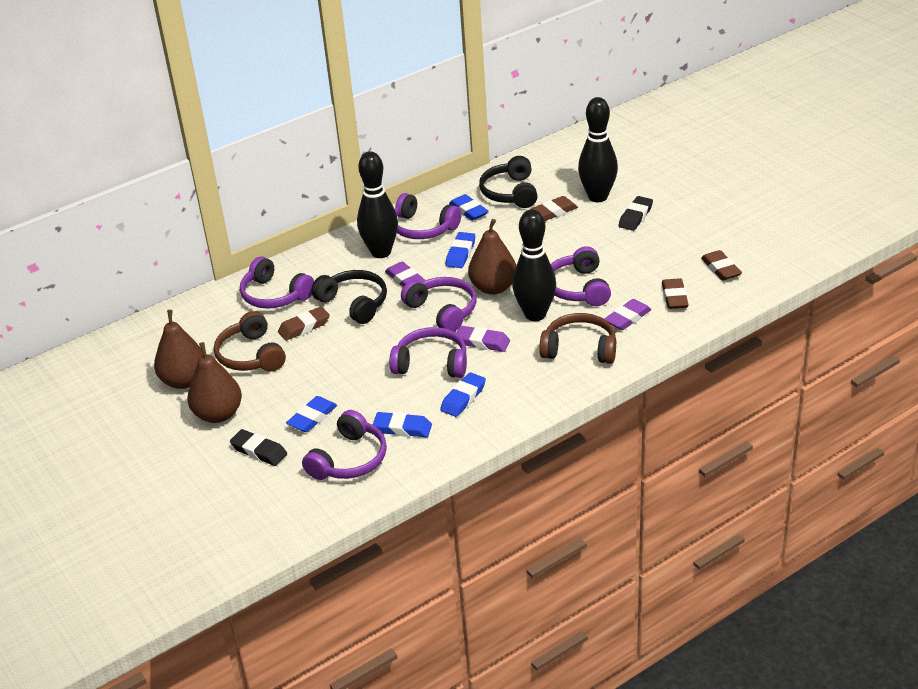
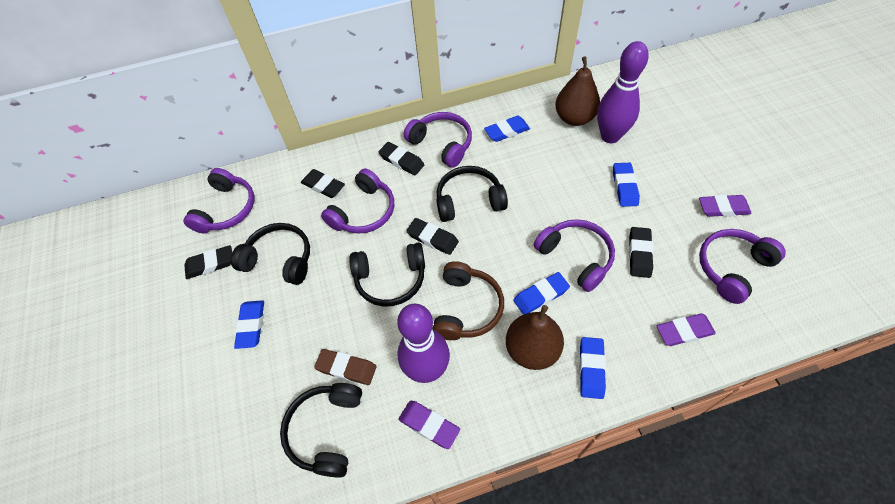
black bowling pin: [357,152,398,258] [512,209,556,321] [578,97,618,202] = 3 -> none = 0
black eraser: [230,429,287,466] [619,196,653,231] = 2 -> [184,245,232,279] [301,169,345,198] [378,142,424,175] [406,218,459,255] [629,227,654,278] = 5
black headphones: [311,270,387,324] [479,156,538,208] = 2 -> [231,223,310,285] [280,383,362,478] [349,243,425,307] [436,166,508,222] = 4
brown eraser: [278,306,330,341] [530,196,578,221] [662,278,689,309] [701,250,742,280] = 4 -> [314,349,376,385] = 1
brown headphones: [214,311,286,372] [539,313,616,364] = 2 -> [433,261,504,340] = 1
brown pear: [154,310,203,389] [187,342,242,423] [468,219,516,295] = 3 -> [506,305,564,370] [555,57,600,126] = 2
purple bowling pin: none = 0 -> [397,304,450,383] [597,41,649,143] = 2
purple headphones: [240,256,314,309] [302,410,387,480] [389,327,467,378] [395,193,461,239] [401,277,477,332] [551,246,611,306] = 6 -> [183,168,255,234] [321,168,394,234] [404,112,472,168] [534,219,615,292] [699,229,786,304] = 5

